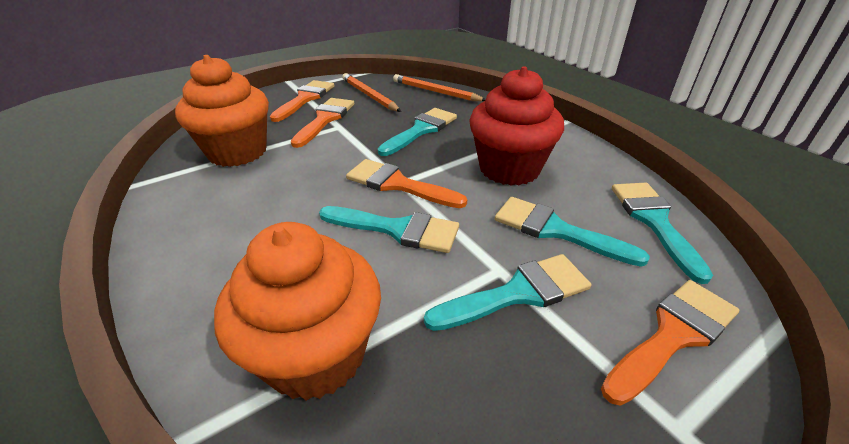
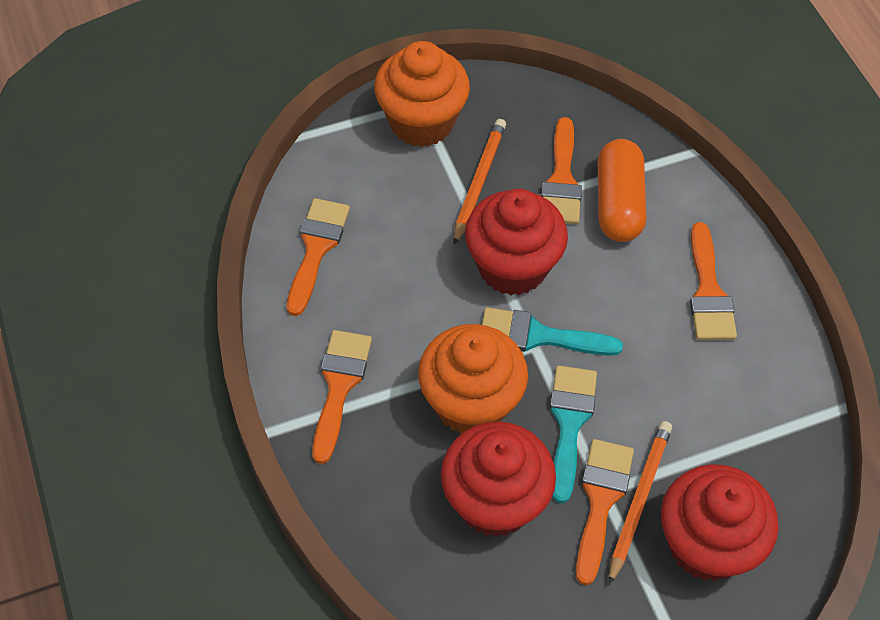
orange brush: [270,80,334,122] [291,98,354,148] [346,159,467,208] [601,280,739,406] = 4 -> [287,198,350,316] [312,330,372,464] [541,117,582,224] [576,439,634,585] [690,222,737,340] = 5
orange capsule: none = 0 -> [598,139,646,242] = 1
red cupcake: [469,67,564,186] = 1 -> [441,422,556,537] [465,189,568,295] [661,464,778,581] = 3
turquoise brush: [319,206,459,253] [378,108,457,156] [424,254,591,331] [495,197,650,267] [612,183,713,284] = 5 -> [482,307,623,356] [550,365,597,503] = 2

